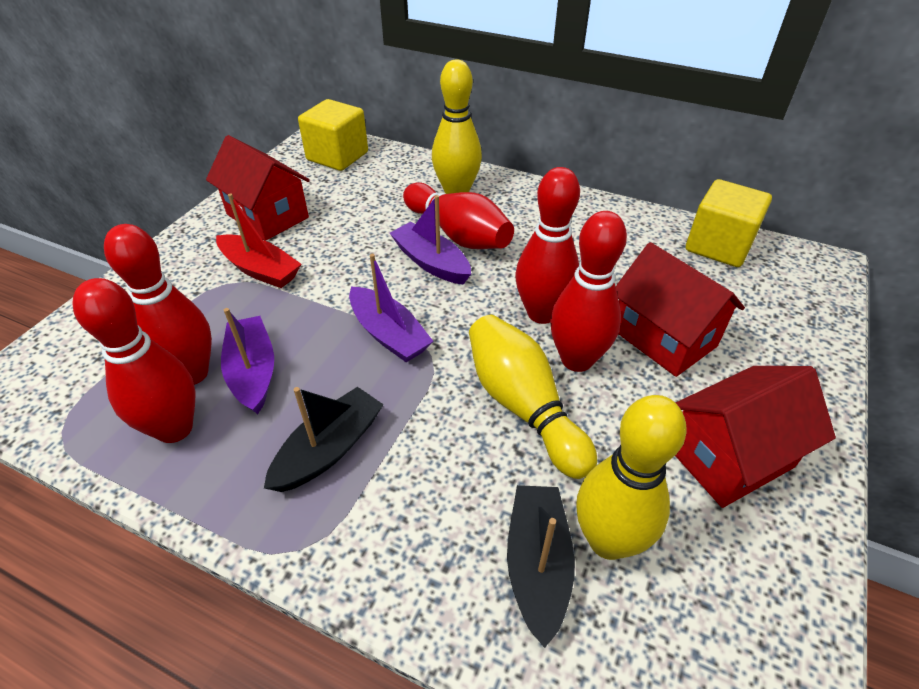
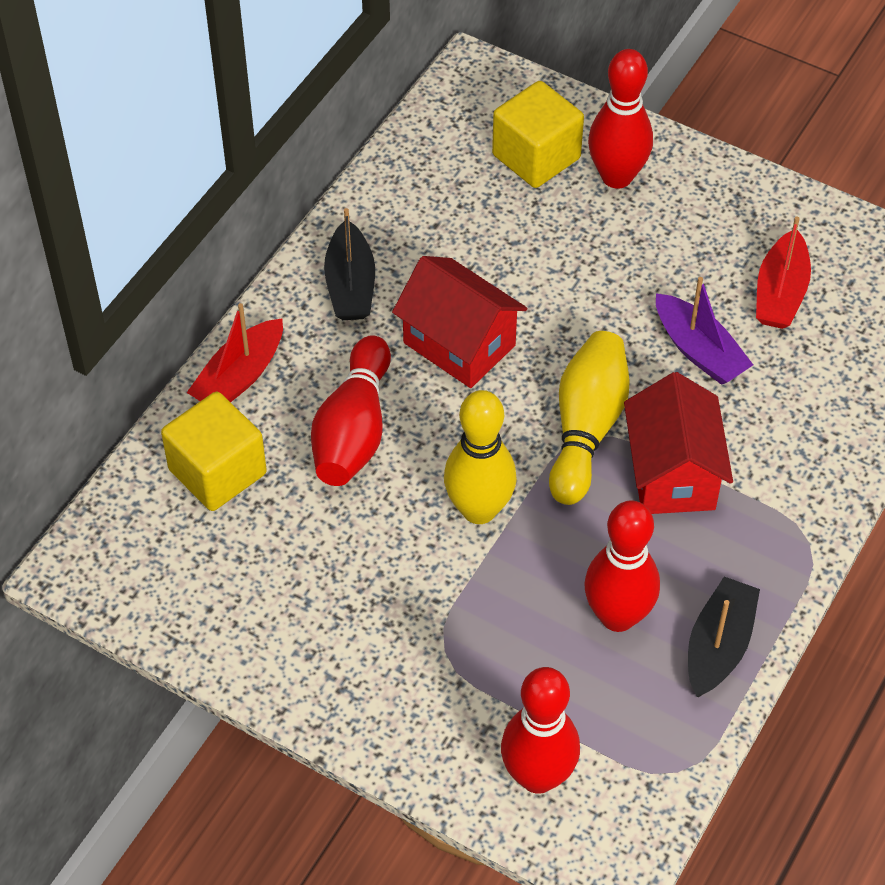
purple boat: [221,308,274,414] [349,254,433,362] [390,195,471,285] = 3 -> [656,277,753,385] = 1
red boat: [216,193,301,288] = 1 -> [187,303,283,402] [756,216,811,329] = 2
red bowling pin: [72,278,196,443] [104,224,212,385] [403,182,514,249] [516,167,580,324] [550,211,627,372] = 5 -> [311,335,391,486] [501,667,580,794] [584,500,660,632] [588,49,653,189] = 4
red house: [206,135,310,241] [615,242,745,377] [675,366,836,508] = 3 -> [392,256,527,388] [624,372,733,514] = 2
yellow bowling pin: [432,60,482,194] [469,315,597,479] [576,395,687,560] = 3 -> [444,390,517,524] [549,331,630,505] = 2

